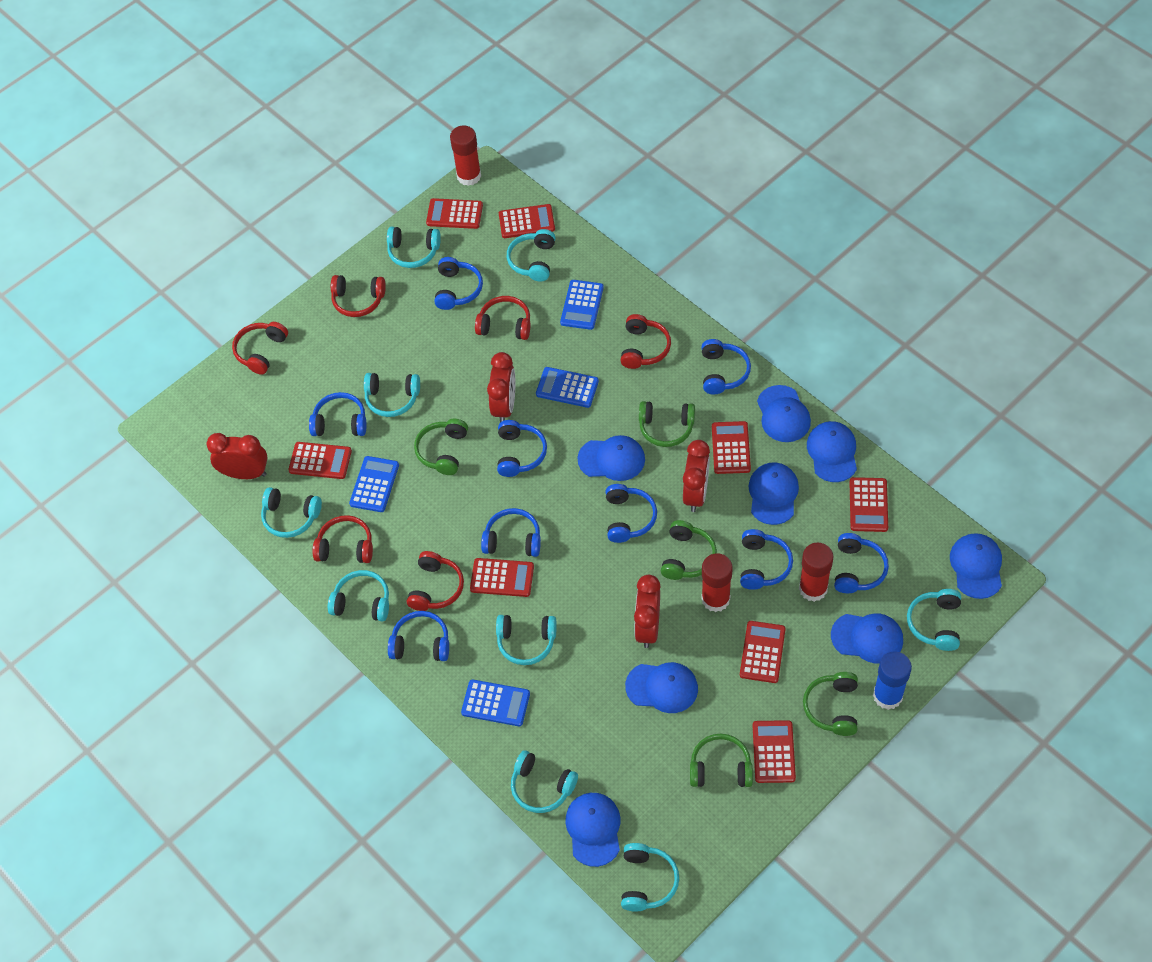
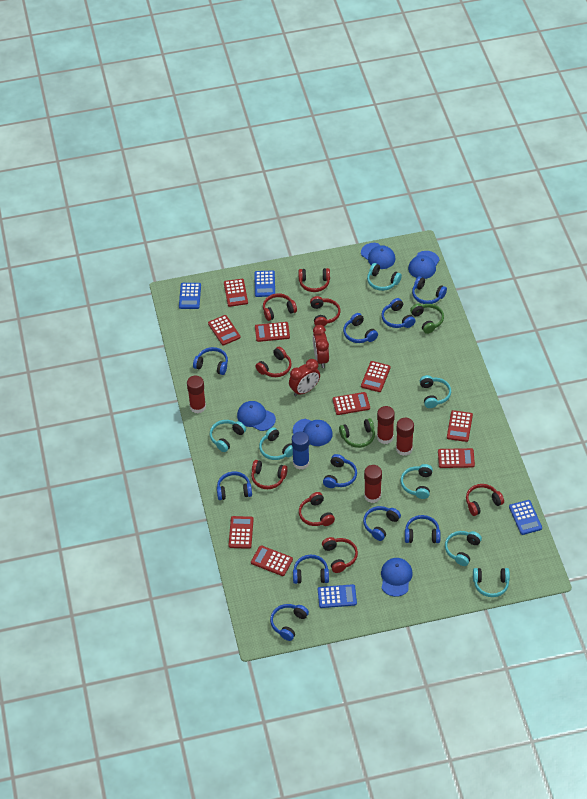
blue cap: [565,793,621,867] [577,435,645,481] [625,662,698,713] [749,462,799,525] [757,385,811,442] [807,421,857,482] [831,613,903,663] [950,533,1002,599] = 8 -> [237,401,276,431] [293,419,333,446] [361,243,395,269] [381,558,413,597] [408,251,440,279] = 5
blue headphones: [309,392,367,436] [388,611,449,661] [434,257,483,310] [481,508,541,557] [497,420,547,477] [606,484,657,543] [701,339,751,395] [740,529,793,590] [834,533,889,593] = 9 -> [193,347,228,375] [217,472,252,500] [270,604,309,641] [293,555,329,584] [323,454,357,488] [343,313,378,343] [363,506,401,541] [381,298,415,328] [405,515,440,543] [412,276,447,304] = 10
green headphones: [414,419,468,475] [639,401,695,447] [661,520,717,580] [690,733,753,787] [803,672,858,736] = 5 -> [339,418,375,448] [410,303,444,334] = 2
red calculator: [288,442,352,479] [426,198,483,229] [470,558,534,597] [499,204,555,238] [712,421,751,474] [740,621,786,683] [753,720,796,783] [850,477,888,532] = 8 -> [208,315,241,345] [224,279,248,307] [229,516,254,549] [251,545,293,576] [255,322,290,342] [332,392,370,415] [361,361,391,392] [438,448,475,468] [447,410,473,442] = 9
red clock: [206,433,268,479] [487,352,515,422] [634,575,661,648] [683,440,710,512] = 4 -> [289,359,320,396] [313,325,329,368] = 2
red glue stick: [450,126,481,186] [701,553,733,612] [799,543,833,602] = 3 -> [187,376,206,413] [364,465,382,503] [377,406,395,444] [396,418,414,456] = 4
red headphones: [232,322,288,375] [312,515,373,563] [331,275,386,317] [407,551,464,611] [475,296,530,340] [620,314,671,369] = 6 -> [251,460,288,489] [256,347,292,377] [263,293,297,321] [298,268,330,292] [299,492,335,526] [310,296,340,326] [322,537,358,573] [466,484,504,516] = 8
turquoise headphones: [261,487,322,538] [328,570,389,622] [364,373,420,417] [387,227,441,268] [496,615,557,665] [507,229,556,282] [511,750,578,813] [621,843,679,912] [907,589,961,651] = 9 -> [210,420,246,452] [259,427,293,460] [367,263,402,291] [400,464,433,499] [420,375,451,408] [445,531,482,566] [473,568,510,597] = 7

